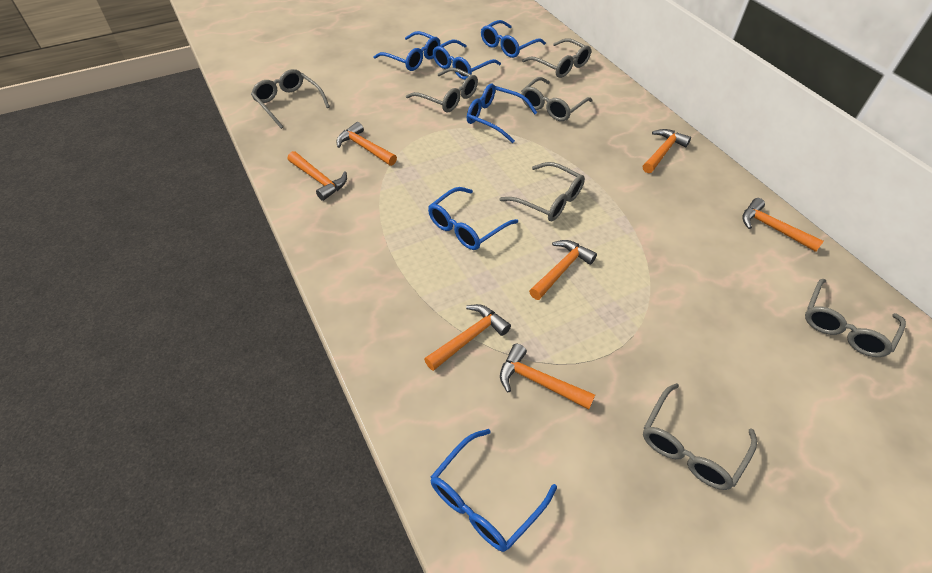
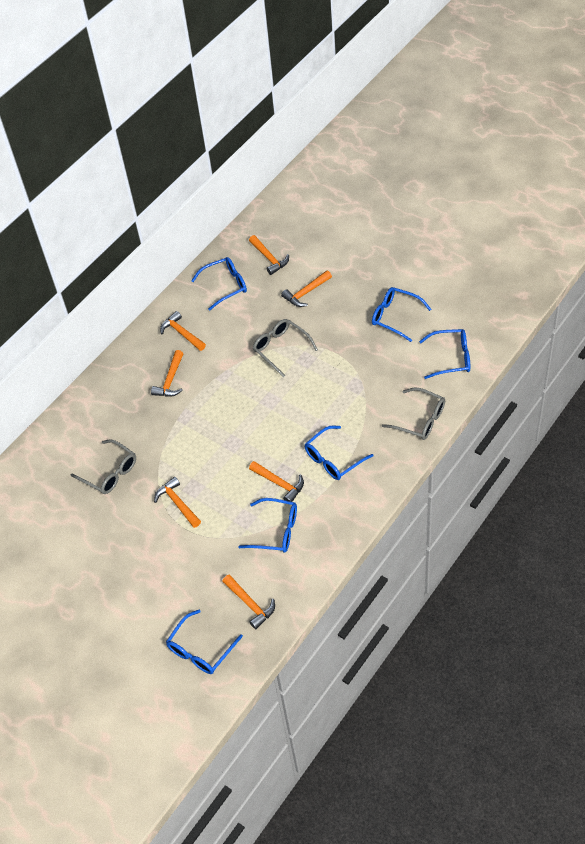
grey glasses: [251,69,330,129] [406,68,478,112] [499,162,585,221] [521,77,592,121] [522,38,591,78] [643,383,757,490] [805,279,906,357] = 7 -> [70,439,136,494] [253,319,318,378] [382,388,445,440] = 3

